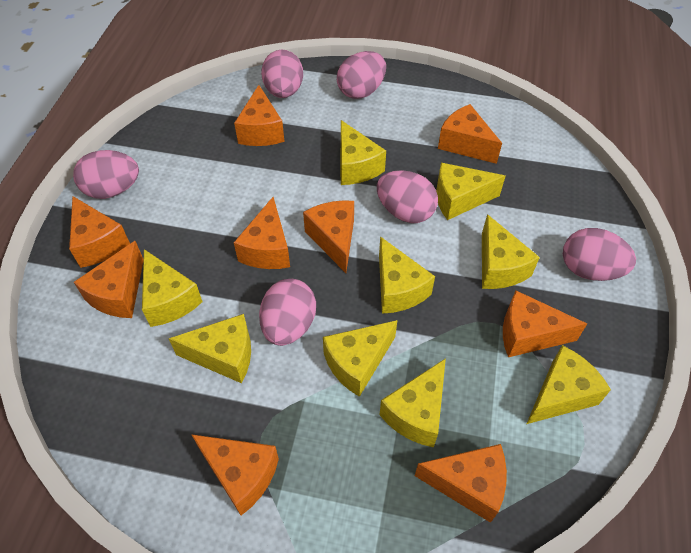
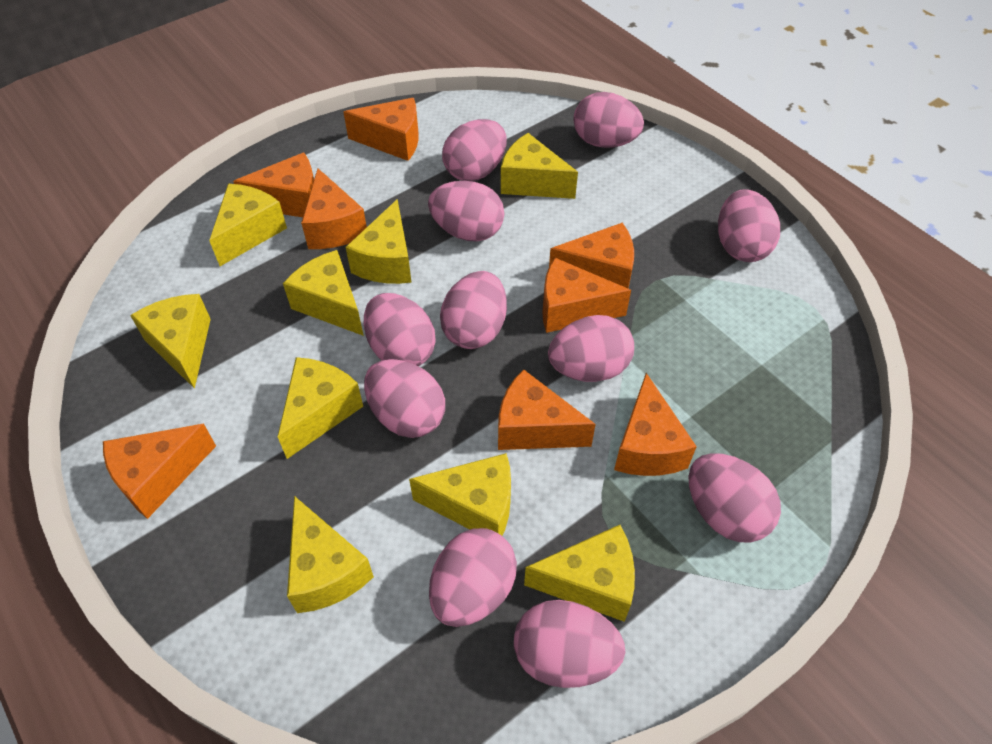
orange cheese: [69,196,130,268] [74,241,144,318] [191,434,279,515] [234,85,285,146] [234,197,290,269] [303,200,354,273] [415,444,507,523] [438,104,502,164] [503,291,587,357] = 9 -> [103,424,216,519] [233,152,314,217] [301,169,367,249] [343,98,419,161] [498,369,596,450] [543,258,631,333] [549,222,634,288] [614,373,697,476] = 8
pink egg: [73,150,139,199] [259,279,316,346] [261,50,303,98] [337,51,386,99] [377,170,438,223] [563,228,636,281] = 6 -> [364,293,435,366] [364,359,445,438] [428,181,504,242] [429,528,517,627] [440,271,507,349] [442,119,507,181] [514,600,625,688] [548,315,634,382] [574,92,644,148] [688,453,781,543] [718,189,780,262] = 11

